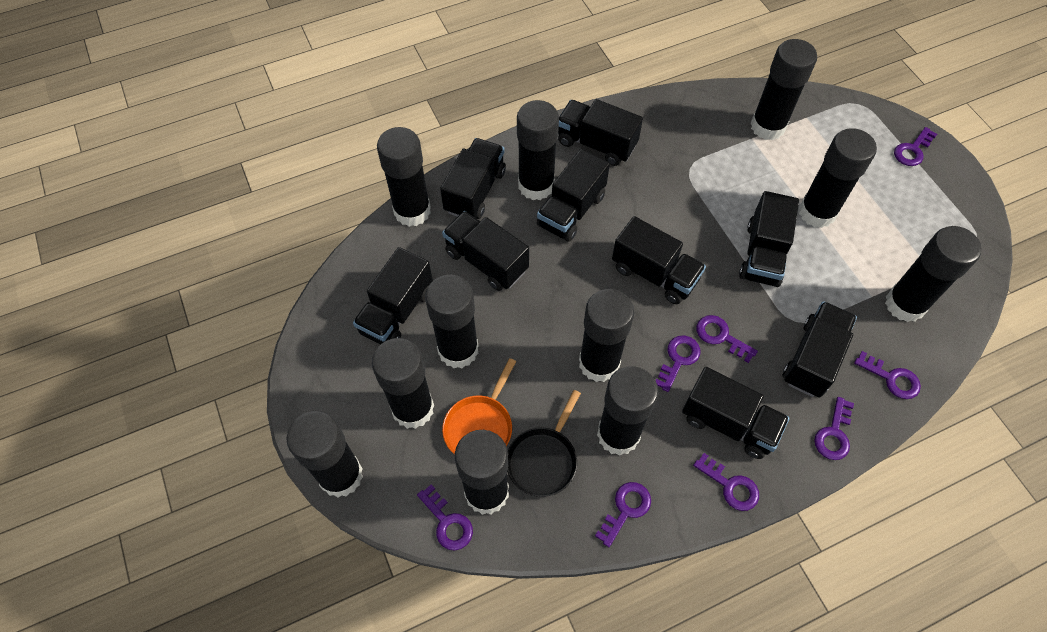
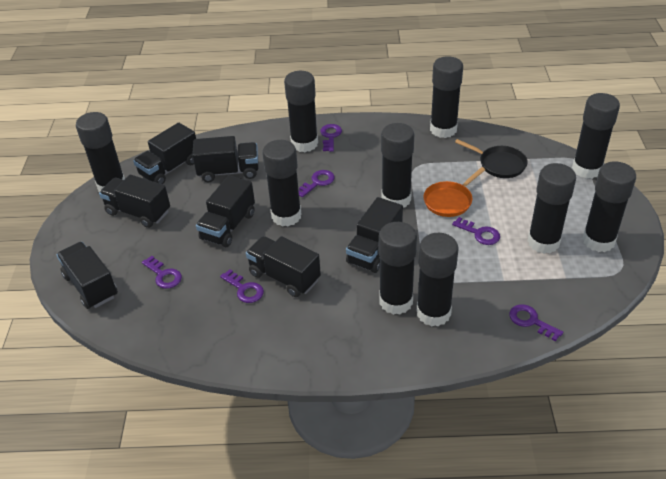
black glue stick: [286,411,363,498] [372,338,434,429] [377,127,431,227] [425,275,478,368] [455,430,509,515] [517,100,559,200] [579,289,634,382] [597,366,658,456] [751,39,817,140] [799,128,877,228] [885,226,982,322] = 11 -> [76,112,125,192] [262,140,301,226] [284,71,318,152] [379,222,417,315] [381,123,414,207] [417,233,459,327] [430,56,463,138] [527,163,576,254] [572,93,620,179] [582,161,636,252] = 10
black truck: [353,247,433,344] [440,138,506,219] [442,211,529,291] [537,149,610,242] [558,99,643,166] [612,216,706,304] [682,367,789,459] [739,191,799,287] [782,301,857,398] = 9 -> [56,242,118,309] [99,175,170,228] [133,123,196,184] [192,136,259,182] [196,175,255,247] [246,236,321,297] [346,197,403,273] = 7
purple key: [417,484,473,551] [595,482,651,547] [656,335,700,392] [693,453,759,511] [696,315,758,363] [814,397,854,460] [854,351,921,399] [894,127,937,166] = 8 -> [142,256,182,289] [220,269,264,303] [299,170,335,197] [320,124,342,152] [452,217,500,245] [509,304,563,341] = 6

